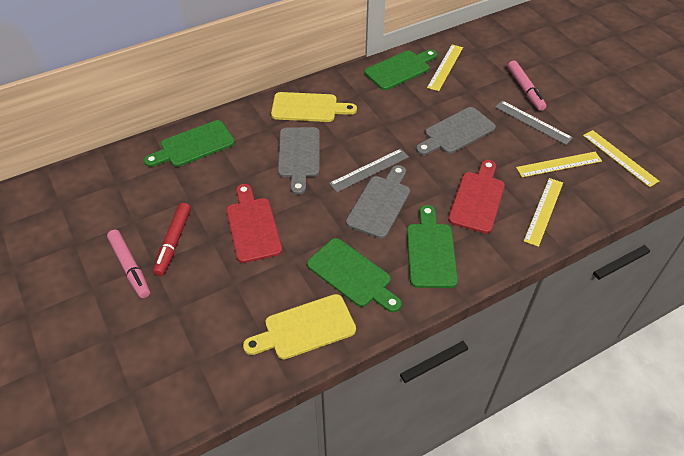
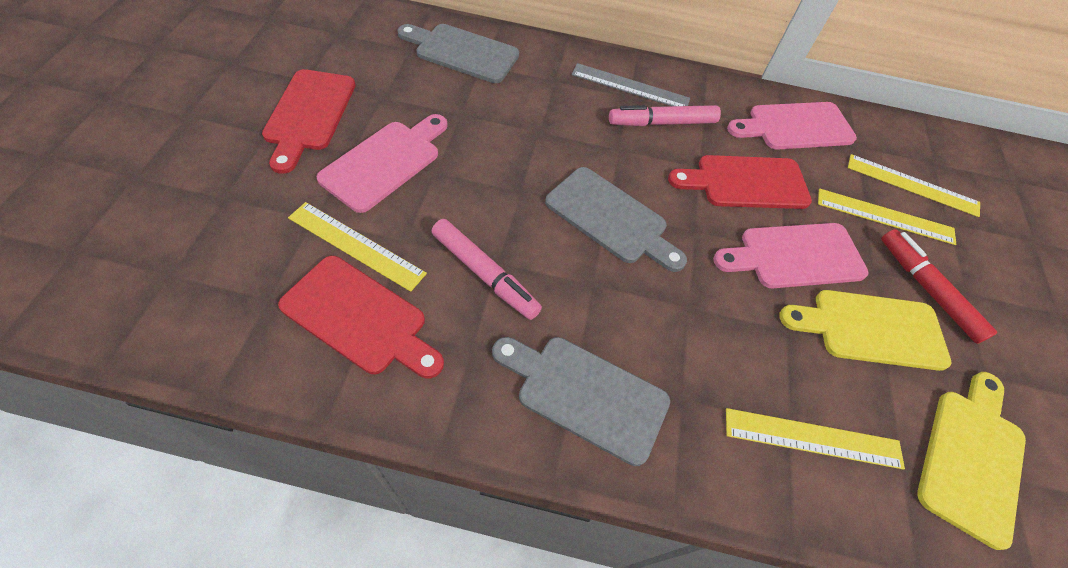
green cutting board: [144,120,235,167] [307,238,402,313] [364,50,437,90] [407,205,458,288] = 4 -> none = 0
grey ruler: [329,149,409,192] [495,100,573,145] = 2 -> [571,63,690,106] = 1
pink cutting board: none = 0 -> [316,114,448,213] [713,223,869,288] [727,102,857,150] = 3
red cutting board: [226,184,282,263] [448,160,505,234] = 2 -> [262,69,356,174] [278,256,444,378] [668,155,812,209] = 3

